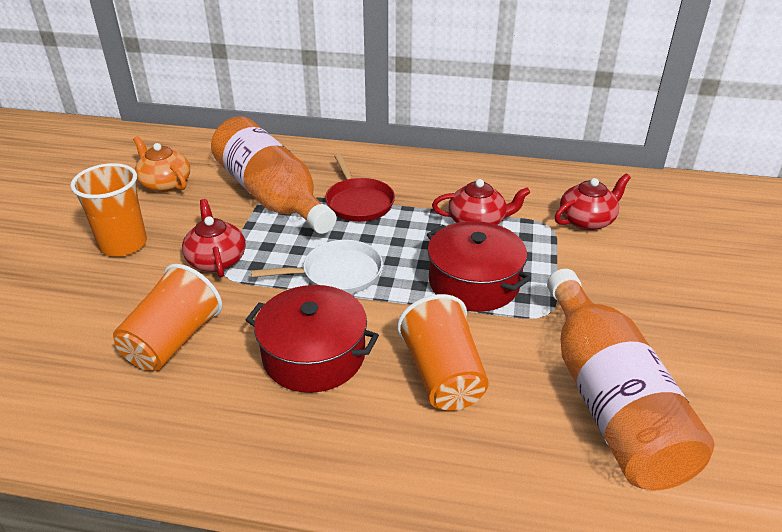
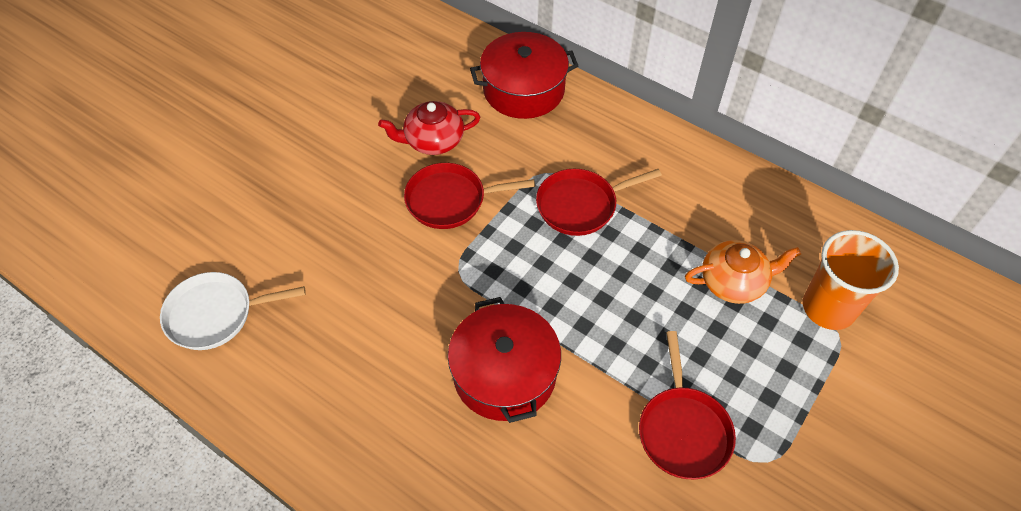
orange bottle: [211,116,336,234] [547,269,714,490] = 2 -> none = 0
orange cup: [70,163,147,257] [113,264,222,371] [397,294,489,411] = 3 -> [803,230,899,330] = 1
red pan: [325,154,395,222] = 1 -> [404,163,535,229] [536,169,662,236] [639,331,736,480] = 3
red teapot: [182,199,246,277] [432,179,530,225] [555,174,631,230] = 3 -> [378,101,481,155] = 1

